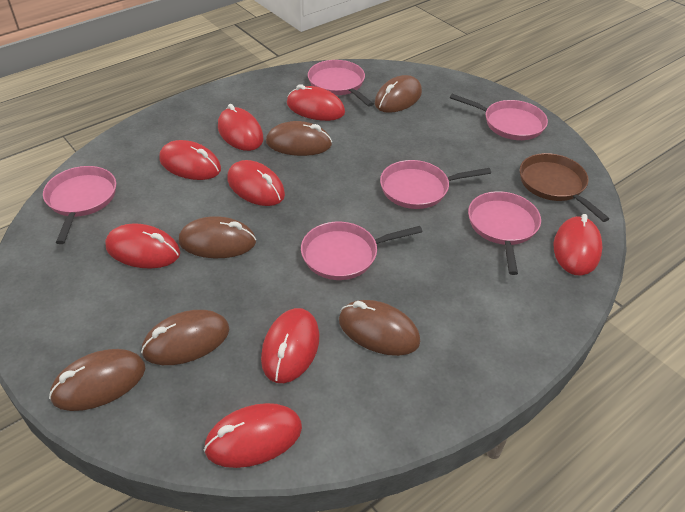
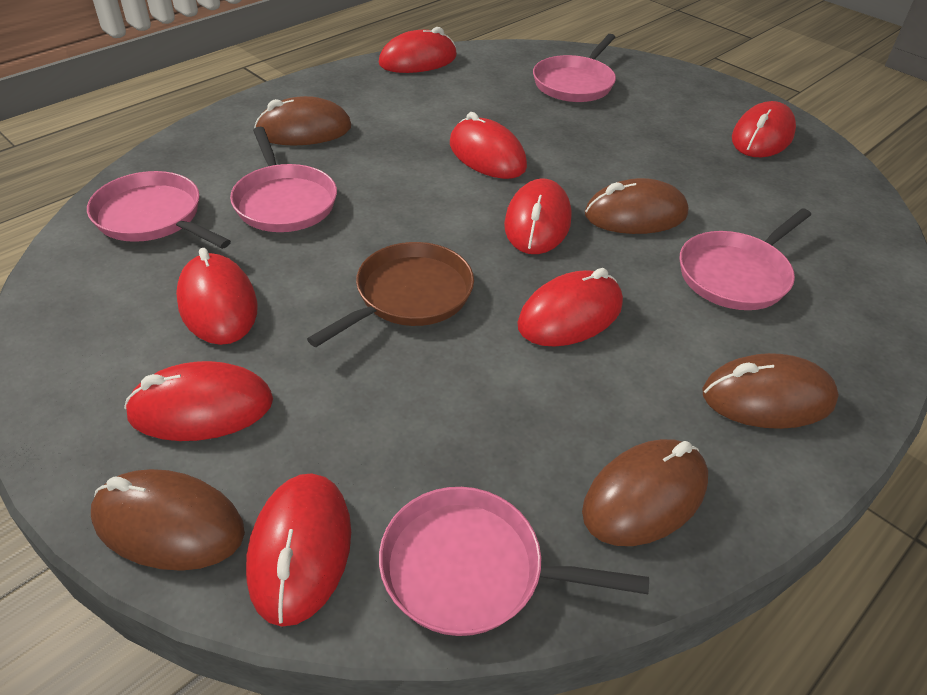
brown mouse: [49,349,145,411] [141,310,229,365] [179,216,256,258] [266,121,332,156] [339,300,420,356] [375,75,422,113] = 6 -> [91,469,245,571] [254,96,351,146] [582,439,708,546] [585,178,688,234] [702,353,839,429] = 5
pink pan: [43,166,116,244] [301,222,422,280] [308,60,374,107] [380,160,491,209] [450,94,548,140] [468,191,541,275] = 6 -> [87,171,231,249] [230,127,337,232] [379,487,649,636] [533,34,616,102] [680,208,811,310] = 5

